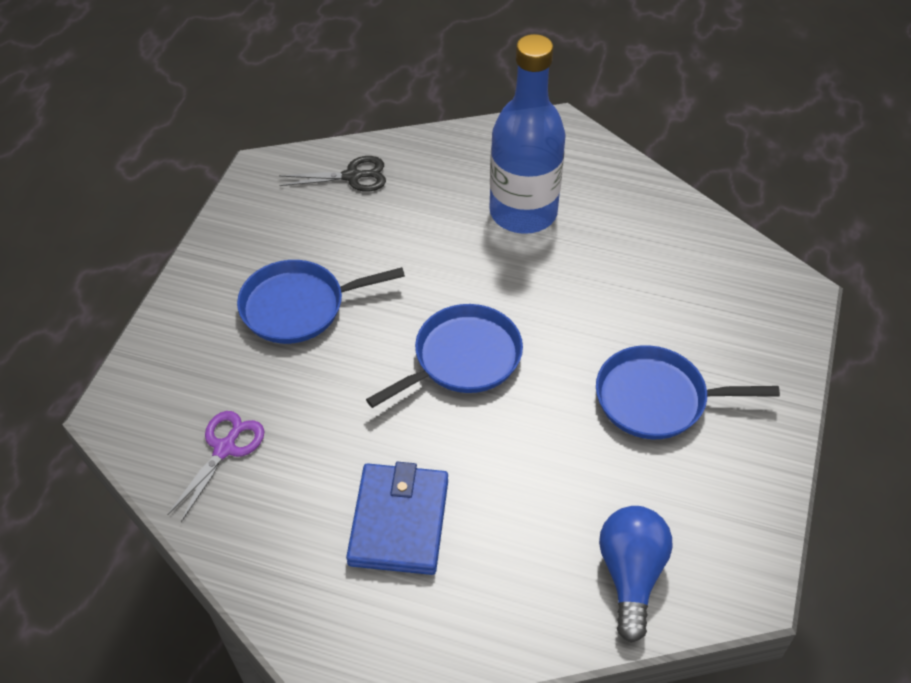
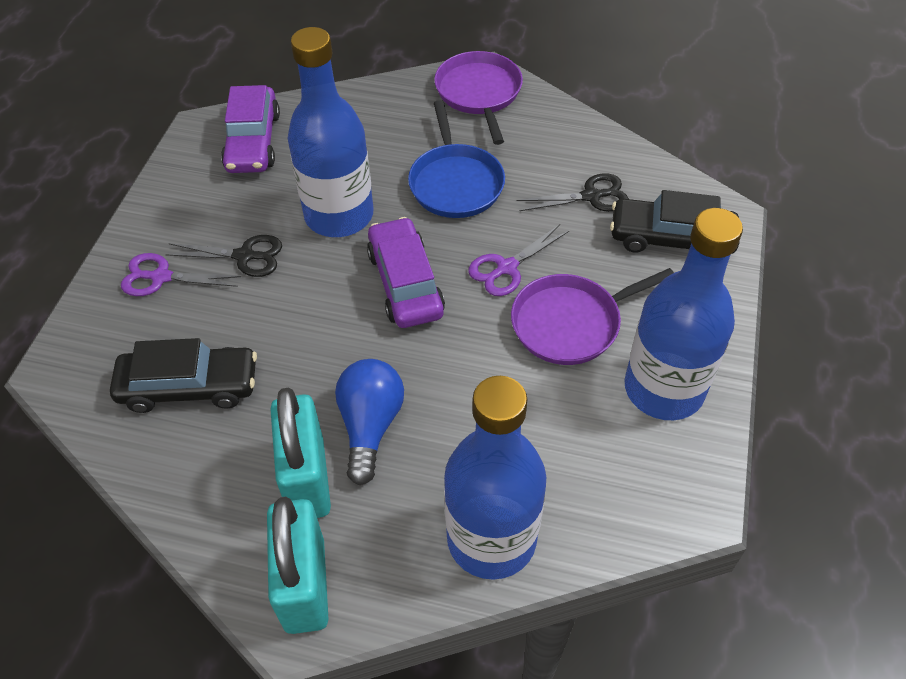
black car: none = 0 -> [110,338,257,413] [610,190,740,254] = 2
black scissors: [279,156,386,192] = 1 -> [165,235,282,277] [517,173,629,212] = 2
blue bottle: [489,34,566,234] = 1 -> [288,27,374,237] [444,376,546,580] [624,208,743,420] = 3
blue pan: [237,260,405,344] [366,304,523,408] [596,345,780,439] = 3 -> [408,100,505,218] = 1
blue wallet: [346,462,448,575] = 1 -> none = 0
purple car: none = 0 -> [221,85,280,173] [367,217,445,328] = 2
purple pan: none = 0 -> [434,51,523,145] [511,268,674,365] = 2
purple scissors: [167,411,264,522] = 1 -> [121,253,241,296] [468,224,570,296] = 2
turquoise padlock: none = 0 -> [267,497,329,634] [270,388,331,518] = 2

